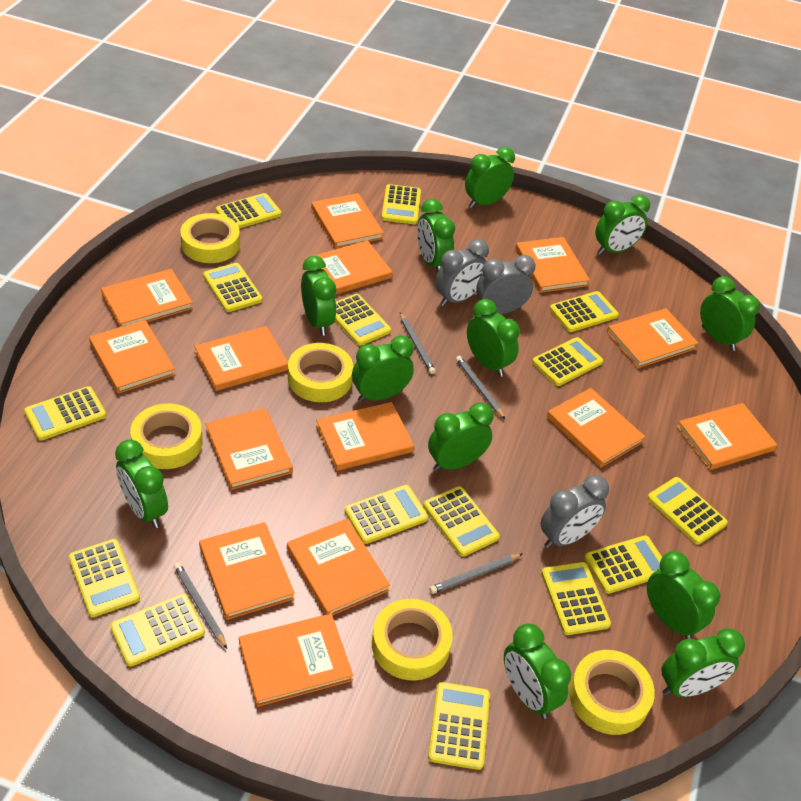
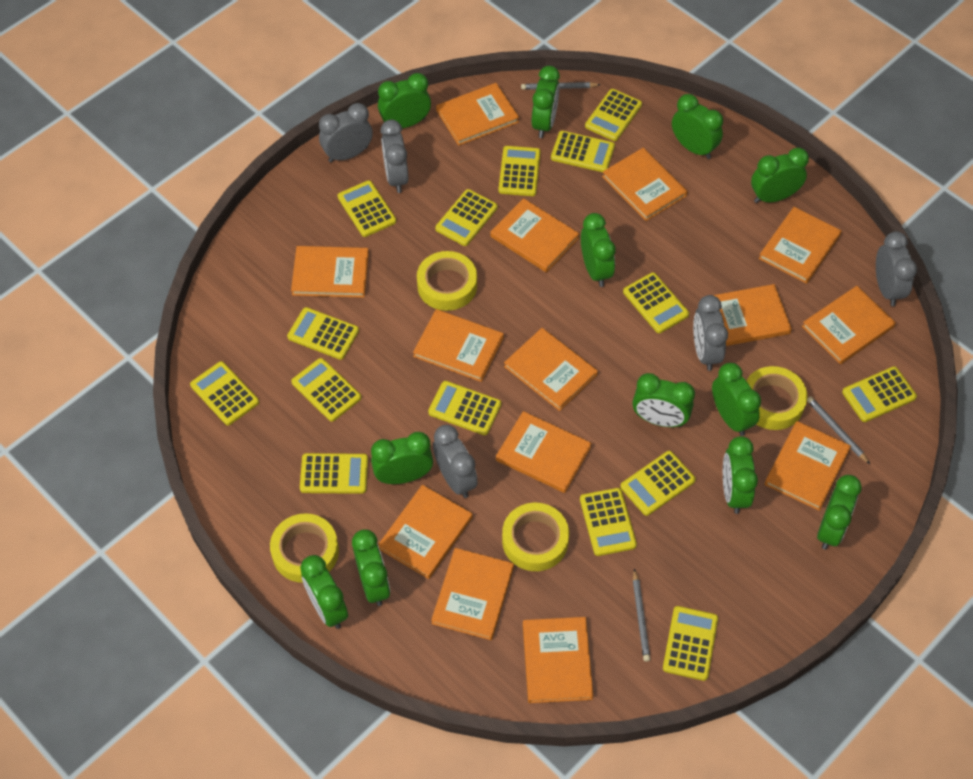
grey clock: [435,239,489,306] [476,255,536,314] [540,475,609,548] = 3 -> [319,103,373,163] [381,120,408,193] [433,425,478,498] [693,295,728,371] [876,231,917,306] = 5
grey pencil: [174,562,227,649] [400,312,436,374] [429,554,522,594] [456,356,505,419] = 4 -> [521,82,601,90] [633,568,650,662] [807,396,870,464] = 3
yellow tape: [130,403,203,469] [180,213,240,263] [288,343,353,402] [372,599,453,681] [569,650,655,735] = 5 -> [270,513,339,583] [417,251,477,311] [502,503,569,571] [746,366,807,430] = 4

